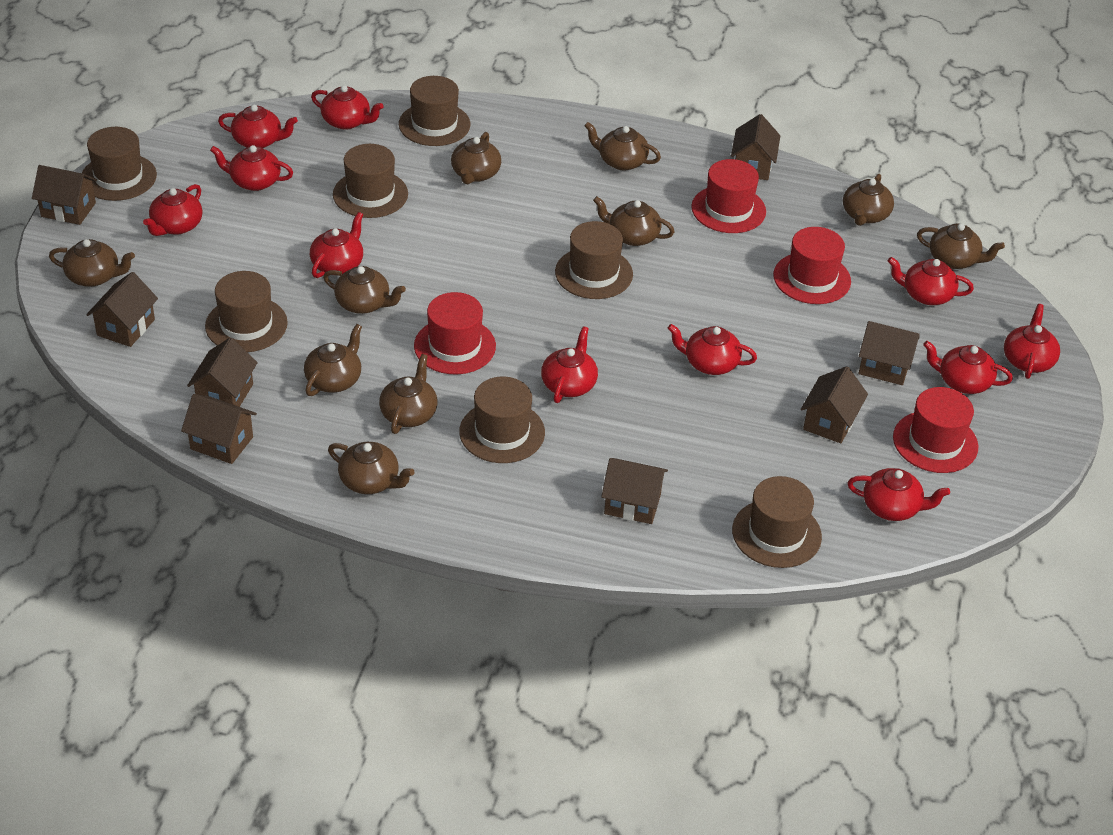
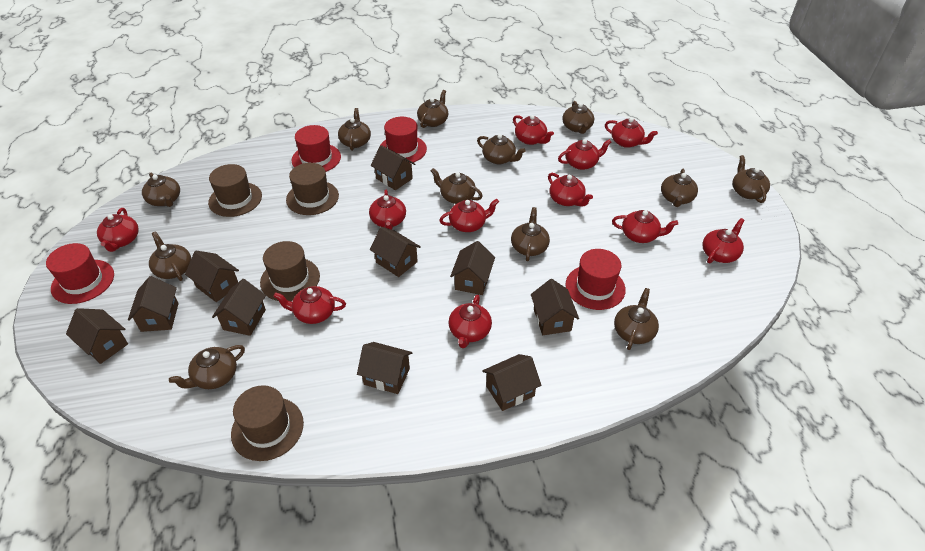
brown hat: [82,127,157,201] [205,271,288,352] [333,144,408,218] [399,76,470,146] [459,377,545,463] [555,221,633,299] [732,476,822,568] = 7 -> [208,164,262,217] [231,385,304,461] [260,241,320,301] [286,163,339,215] = 4
brown house: [32,165,97,225] [86,272,158,347] [181,394,257,464] [187,338,258,407] [601,458,668,524] [731,114,780,180] [801,366,868,443] [859,321,920,385] = 8 -> [66,308,128,364] [128,276,179,332] [185,251,239,302] [212,279,266,336] [357,342,412,394] [370,145,415,190] [370,227,421,277] [450,241,495,295] [482,354,541,411] [531,279,579,335] = 10
brown teapot: [49,239,135,287] [304,324,362,396] [323,266,406,314] [328,442,414,494] [379,354,437,434] [451,132,501,184] [584,122,661,170] [593,196,675,246] [843,174,894,226] [917,223,1005,269] = 10 -> [142,173,180,207] [149,231,191,281] [169,345,245,389] [338,108,371,151] [417,90,449,128] [431,168,483,204] [477,134,526,165] [511,207,550,261] [562,101,594,134] [614,288,659,350] [661,169,698,207] [732,155,770,203] = 12

